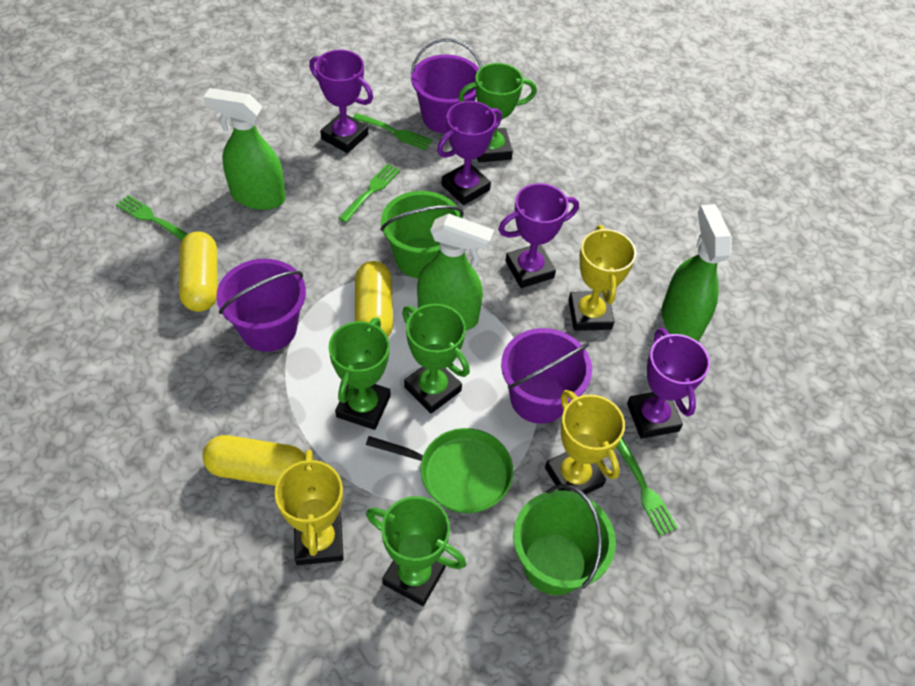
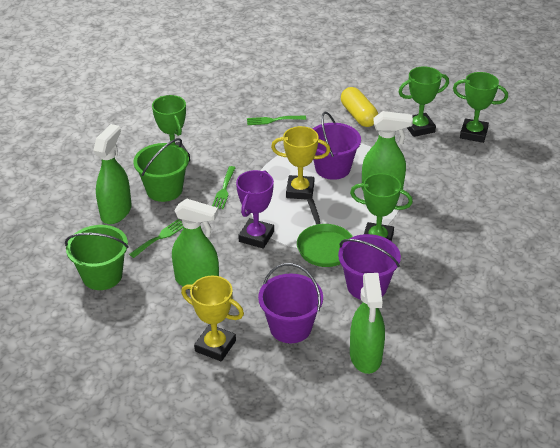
green fork: [116,195,187,240] [339,164,400,223] [353,113,432,150] [616,437,678,536] = 4 -> [129,219,183,258] [212,166,236,209] [247,116,306,125] = 3
green spray bottle: [203,88,286,210] [417,214,494,330] [662,204,732,341] = 3 -> [93,124,132,224] [172,198,219,286] [350,273,385,374] [362,111,413,190] = 4
purple trophy: [309,50,373,153] [437,101,502,205] [498,183,579,288] [627,328,710,439] = 4 -> [236,170,274,249] = 1
yellow capsule: [179,231,218,312] [202,435,305,486] [355,261,393,337] = 3 -> [341,87,378,127] = 1
yellow trophy: [275,449,343,565] [545,390,625,495] [569,225,636,331] = 3 -> [181,276,244,361] [271,126,330,200] = 2

